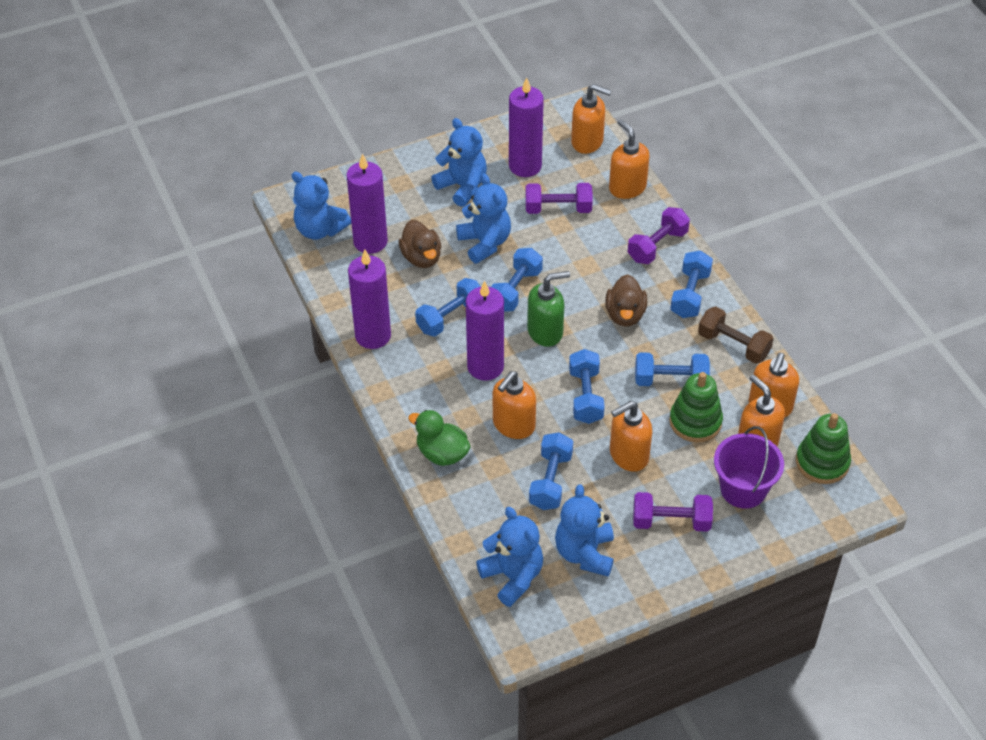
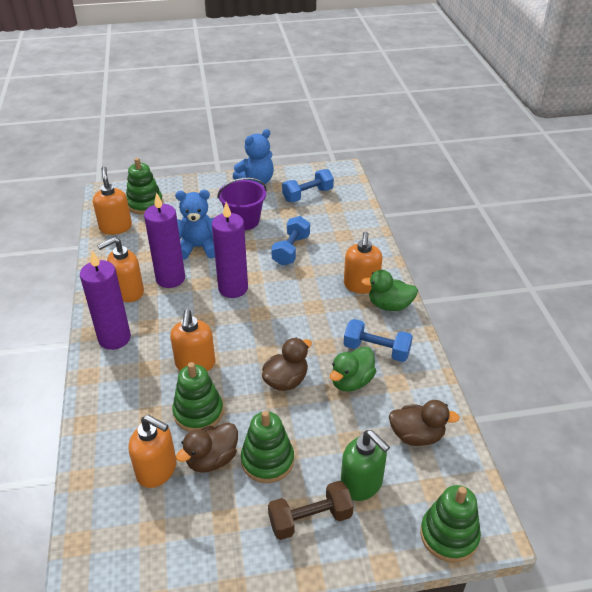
blue dumbbell: [415,278,481,337] [491,248,543,312] [529,432,573,510] [569,349,605,424] [635,352,710,386] [670,250,713,318] = 6 -> [271,216,310,266] [282,169,334,202] [344,319,413,362] = 3
blue teddy bear: [292,172,351,240] [431,118,487,207] [456,173,511,264] [476,507,543,607] [555,484,614,577] = 5 -> [175,190,215,260] [233,129,274,185] = 2
brown duck: [398,220,441,268] [605,274,647,327] = 2 -> [176,422,238,473] [262,338,312,391] [389,400,460,446] = 3
green duck: [408,410,471,466] = 1 -> [330,347,376,392] [361,270,418,311] = 2
green stacking toy: [669,372,723,443] [796,413,851,484] = 2 -> [126,158,163,214] [172,362,223,432] [241,410,294,483] [420,485,481,563] = 4
orange soap dispenser: [493,371,536,439] [571,84,612,154] [609,119,650,199] [610,401,652,472] [738,374,785,446] [749,353,799,418] = 6 -> [93,166,132,235] [97,237,144,302] [129,415,176,488] [170,310,215,371] [344,232,382,294] = 5
purple candle: [346,153,388,254] [348,250,391,349] [466,281,504,381] [509,77,544,177] = 4 -> [80,251,131,350] [144,192,185,288] [212,202,248,298] = 3
purple dumbbell: [525,183,593,214] [628,207,690,264] [633,492,713,532] = 3 -> none = 0

